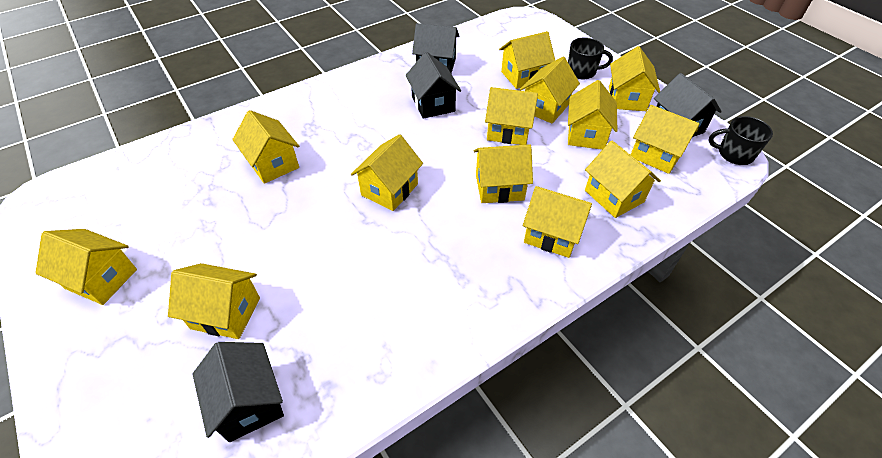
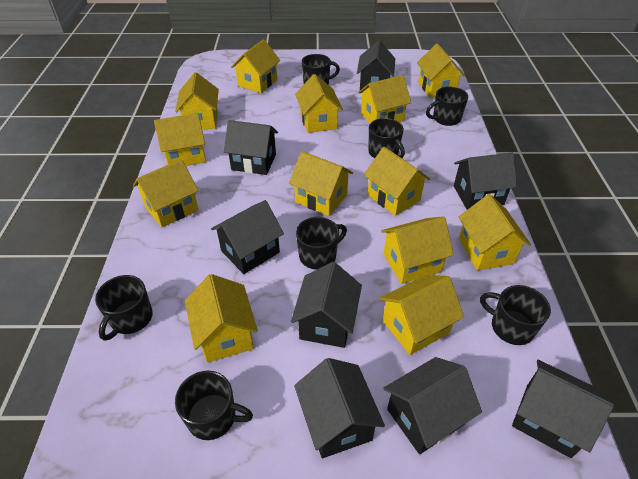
black house: [192,342,284,442] [406,52,461,119] [412,23,459,73] [654,73,722,137] = 4 -> [211,200,284,274] [224,120,278,175] [291,262,362,348] [294,358,385,458] [357,40,395,90] [383,357,482,454] [454,153,517,210] [512,360,614,458] = 8
black mug: [568,37,613,79] [709,116,773,165] = 2 -> [95,275,153,341] [175,371,253,440] [296,217,347,270] [302,54,340,84] [368,118,405,158] [426,87,468,126] [480,285,551,345] = 7

